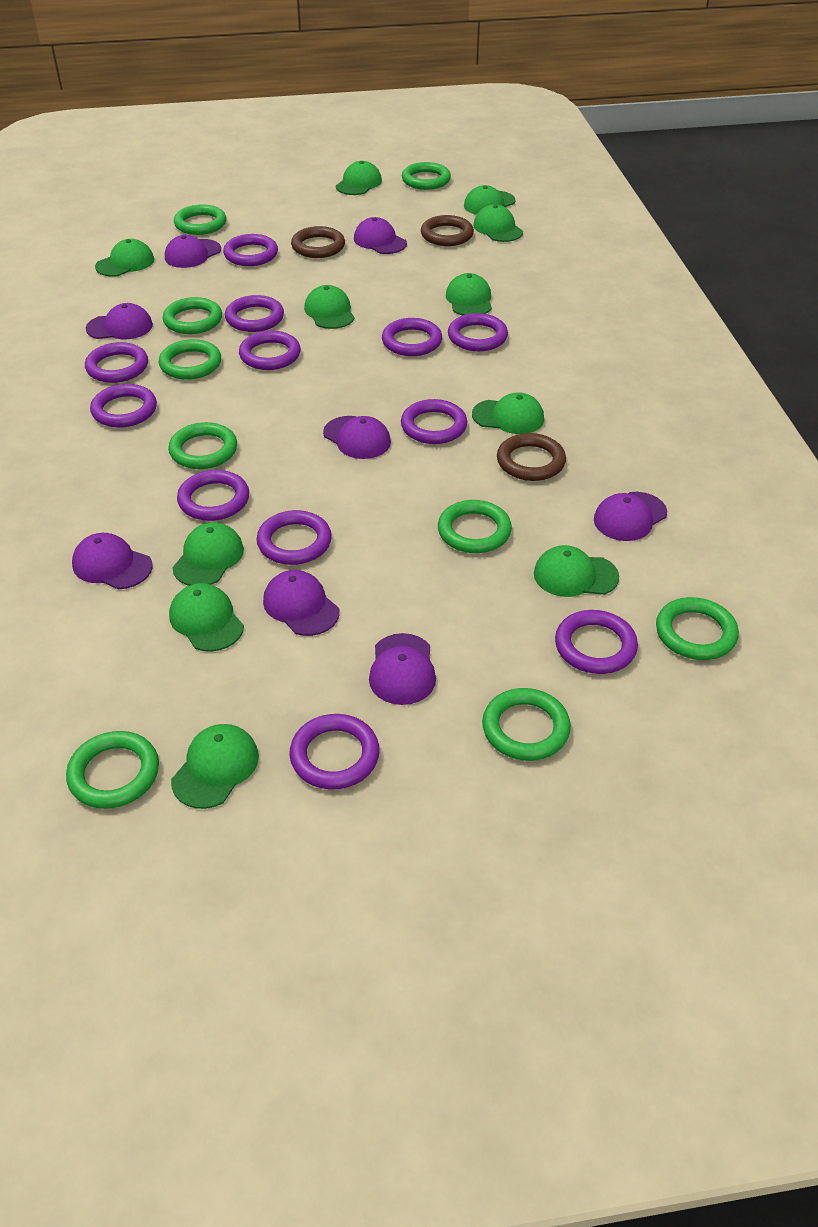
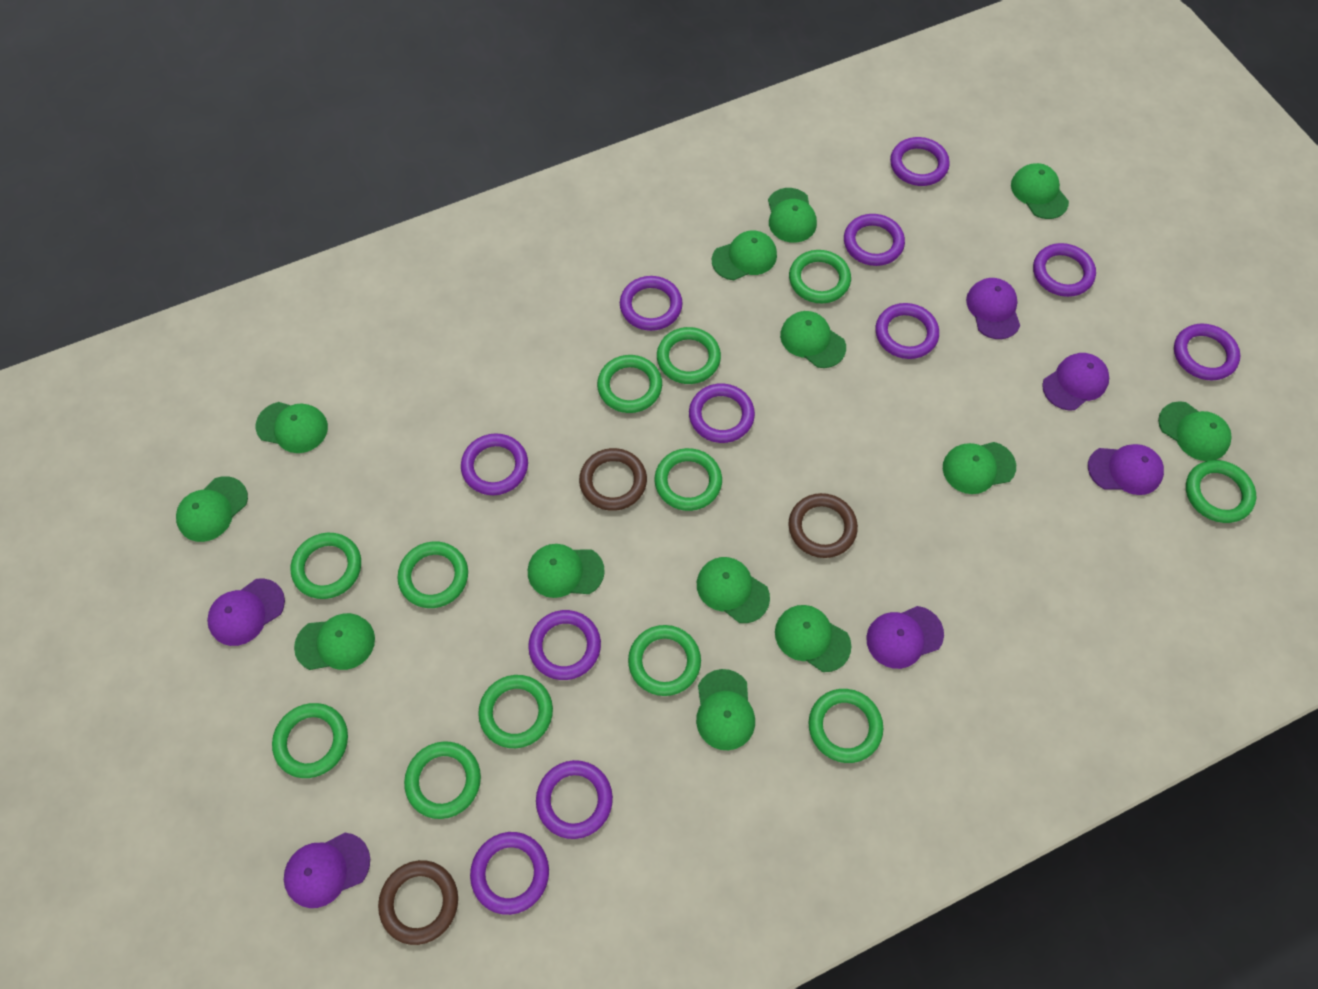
green cap: [95,239,154,277] [169,583,244,652] [171,724,259,809] [172,522,244,586] [304,285,355,329] [336,161,382,195] [446,273,492,315] [464,185,516,215] [472,392,544,434] [473,204,523,242] [534,545,619,597] = 11 -> [176,476,248,542] [256,402,328,453] [294,613,375,670] [528,544,605,598] [696,669,755,750] [697,557,770,623] [712,230,777,280] [768,188,817,243] [775,605,851,672] [780,311,846,368] [943,442,1016,494] [1011,163,1069,219] [1158,401,1231,461] = 13
green ring: [66,731,159,809] [159,339,221,380] [163,297,222,334] [168,422,237,469] [174,204,226,235] [402,162,451,190] [438,500,512,553] [482,688,571,761] [656,597,739,660] = 9 -> [272,703,348,778] [291,533,361,599] [398,542,468,608] [404,741,481,819] [478,675,553,748] [597,355,662,413] [628,625,701,696] [655,448,722,511] [657,327,721,384] [789,250,851,303] [809,689,883,763] [1186,460,1256,523] = 12
purple cap: [72,533,153,589] [86,303,153,339] [165,235,221,268] [263,570,340,636] [323,416,391,459] [354,217,407,254] [369,633,436,705] [594,492,667,541] = 8 -> [207,578,285,646] [284,833,370,908] [866,606,944,669] [966,278,1020,339] [1042,353,1109,410] [1088,444,1164,495] = 6
purple ring: [85,342,148,383] [90,384,157,428] [177,470,249,521] [223,234,278,266] [225,295,284,332] [239,331,301,370] [257,510,332,565] [289,714,380,790] [382,318,442,356] [401,399,467,444] [448,313,508,351] [555,610,638,674] = 12 -> [461,433,528,495] [470,832,549,915] [528,610,601,680] [536,760,613,839] [620,276,683,331] [689,383,755,443] [844,214,905,266] [876,303,939,359] [890,137,950,186] [1033,243,1096,297] [1174,323,1240,380] = 11

